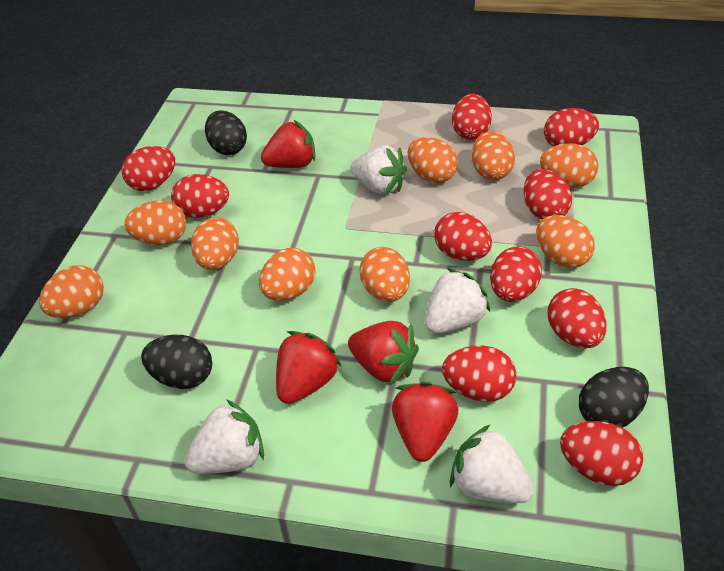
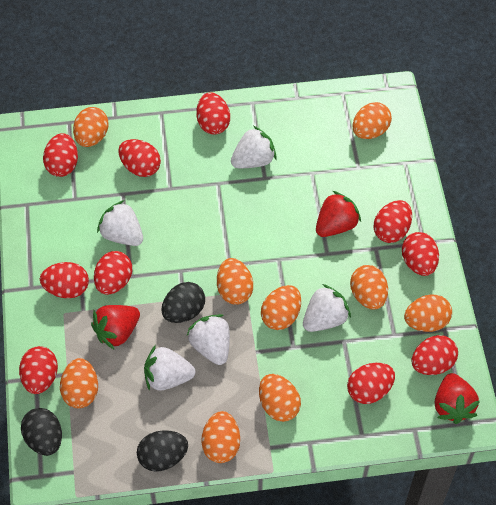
red strawberry: [261,120,315,168] [276,331,341,404] [348,321,419,385] [392,382,458,462] = 4 -> [91,305,140,350] [316,191,361,237] [435,373,480,424] = 3
white strawberry: [184,399,264,474] [350,145,407,195] [425,268,491,334] [450,425,534,503] = 4 -> [97,200,143,246] [144,345,195,391] [186,314,230,365] [231,126,277,168] [303,284,351,332] = 5

